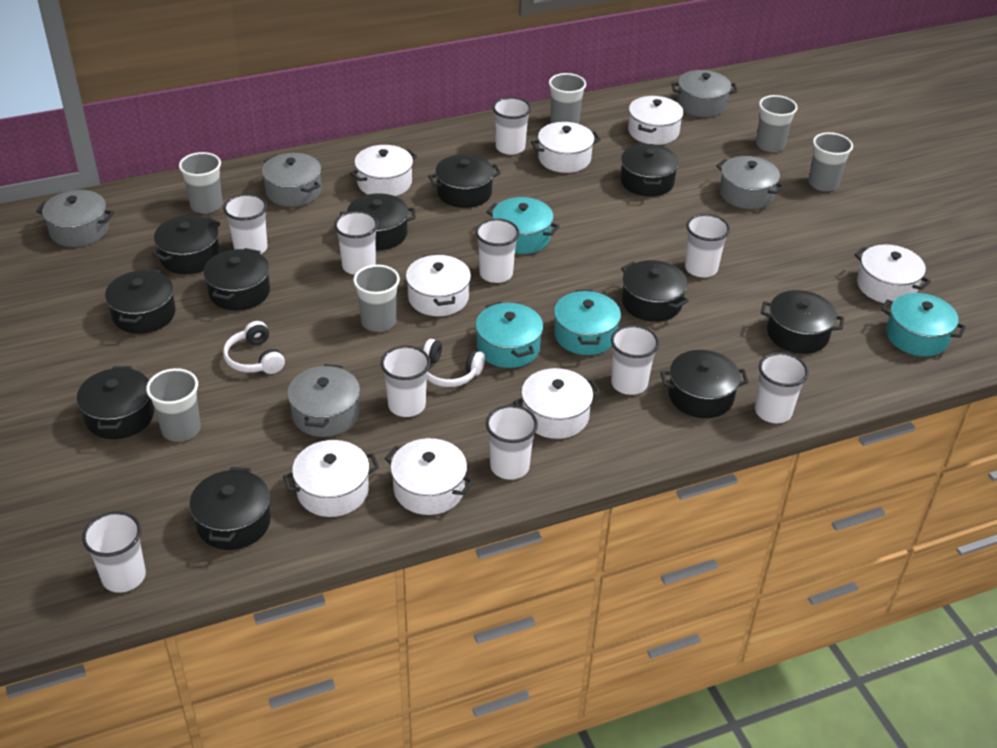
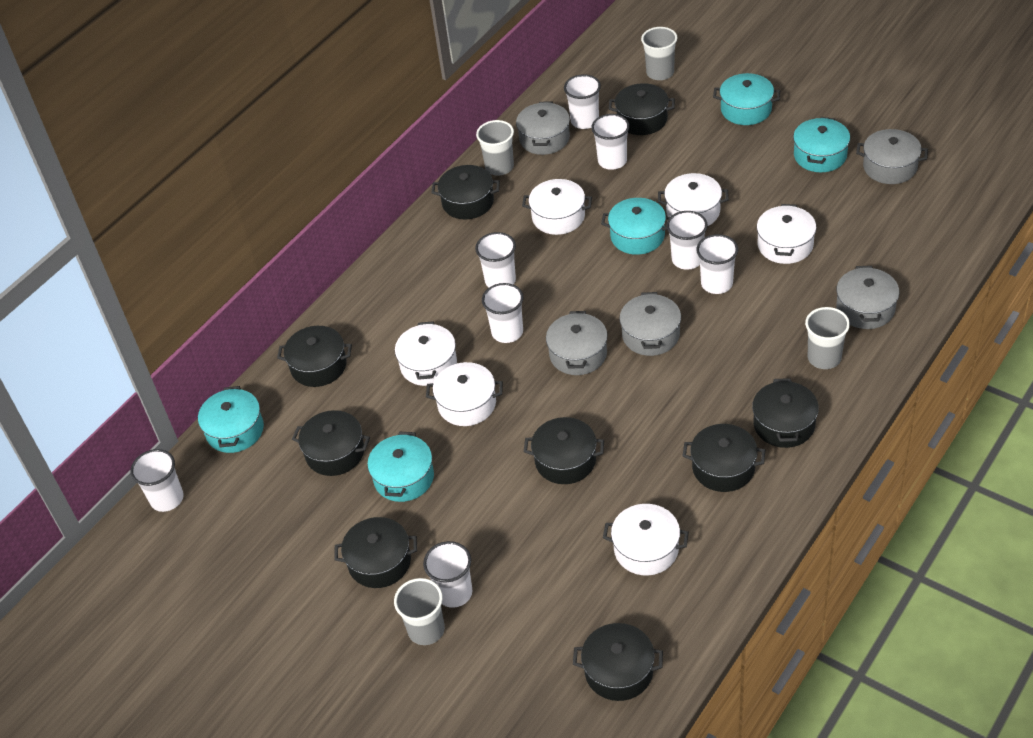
black pot: [77,366,154,439] [105,269,176,334] [152,215,220,274] [189,467,271,550] [203,248,270,311] [340,193,416,250] [428,154,501,208] [620,144,679,197] [621,260,689,322] [661,350,749,418] [761,290,844,354] = 11 -> [277,326,352,387] [292,410,370,476] [334,517,417,588] [431,165,500,219] [524,417,604,484] [573,623,663,701] [609,83,675,135] [682,424,766,492] [752,378,819,448] = 9
grey cup: [146,368,201,442] [179,152,222,213] [353,265,400,332] [549,73,586,124] [756,95,798,152] [808,132,853,191] = 6 -> [394,578,445,645] [476,120,514,175] [641,27,677,80] [805,307,850,369] = 4
turquoise pot: [475,302,543,368] [486,197,560,254] [554,290,621,355] [881,293,966,356] = 4 -> [198,386,264,453] [367,432,434,502] [601,198,670,255] [713,73,780,125] [793,117,850,172] = 5
white cup: [82,511,146,593] [223,194,268,254] [334,211,378,275] [381,346,430,417] [475,219,519,283] [486,405,538,480] [493,97,531,155] [611,325,659,395] [685,214,730,277] [755,352,809,423] = 10 -> [130,449,184,512] [423,541,473,608] [475,232,516,287] [482,283,523,343] [564,74,601,129] [591,114,629,170] [667,211,708,270] [696,234,738,294] = 8
white headphones: [223,321,285,374] [423,339,485,387] = 2 -> none = 0
white pot: [283,440,379,517] [350,145,417,196] [384,438,474,515] [406,254,471,316] [513,368,600,439] [531,122,601,173] [628,96,684,145] [854,244,931,304] = 8 -> [395,321,457,386] [426,362,503,426] [522,179,592,235] [603,504,689,575] [658,173,729,226] [757,204,816,264] = 6

